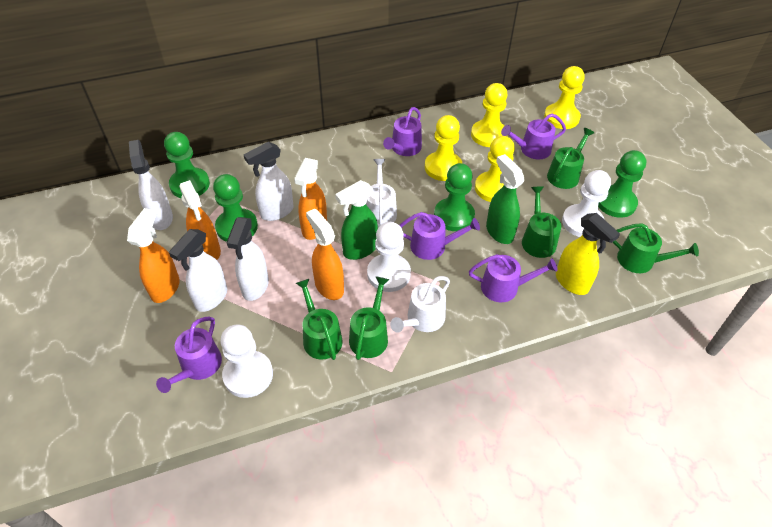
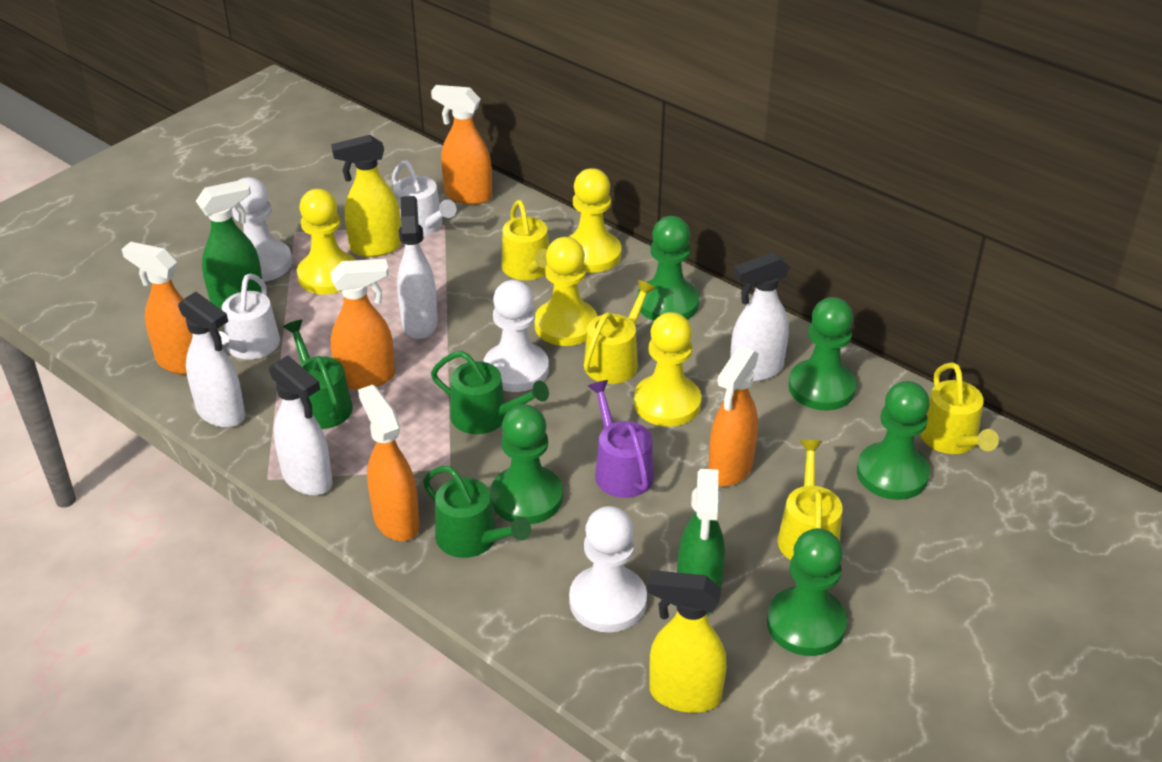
green pawn: [164,132,210,198] [213,174,258,242] [434,163,475,231] [598,150,646,218] = 4 -> [490,404,563,524] [637,216,699,321] [767,528,847,656] [788,297,857,410] [857,381,930,500] = 5
green watering can: [296,279,343,360] [349,277,389,360] [522,186,561,258] [547,128,594,189] [613,223,699,273] = 5 -> [283,320,353,429] [423,466,531,558] [431,351,549,434] = 3
orange spray bottle: [127,208,180,303] [179,180,221,260] [294,158,327,240] [306,209,344,300] = 4 -> [122,242,193,375] [330,259,395,390] [358,385,420,541] [431,85,492,205] [708,346,759,486] = 5
purple watering can: [156,317,222,393] [383,107,422,156] [399,212,480,260] [469,254,558,302] [501,114,566,160] = 5 -> [588,380,654,498] = 1
yellow spray bottle: [556,213,620,295] = 1 -> [331,135,402,257] [647,570,726,713] = 2
yellow watering can: none = 0 -> [501,200,549,280] [584,280,656,384] [778,440,843,560] [920,362,999,454] = 4

